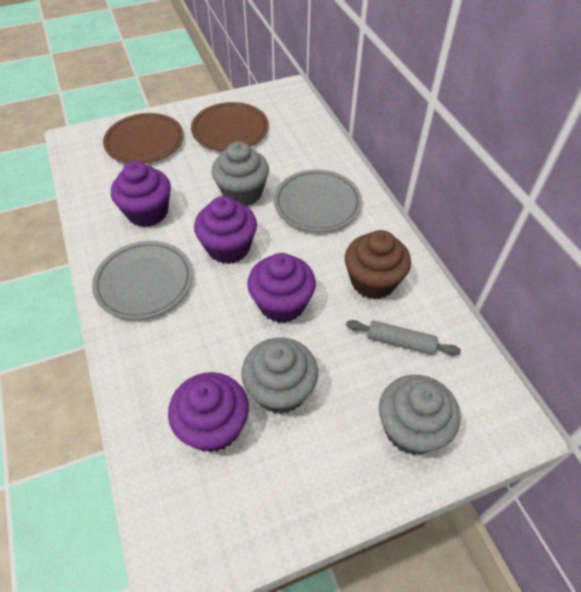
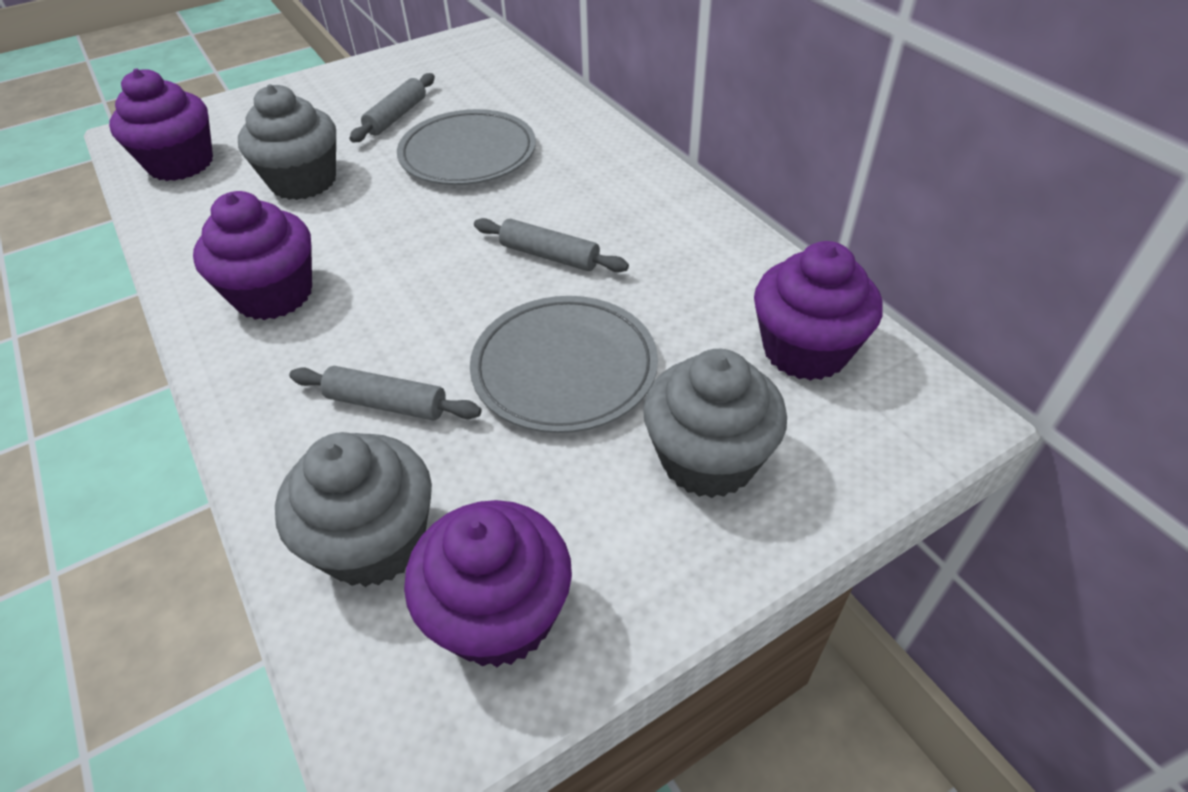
brown cupcake: [345,230,411,299] = 1 -> none = 0
brown plate: [103,113,184,163] [191,102,269,151] = 2 -> none = 0
grey rolling pin: [346,320,461,355] = 1 -> [289,366,482,420] [349,73,435,142] [474,218,629,272] = 3

